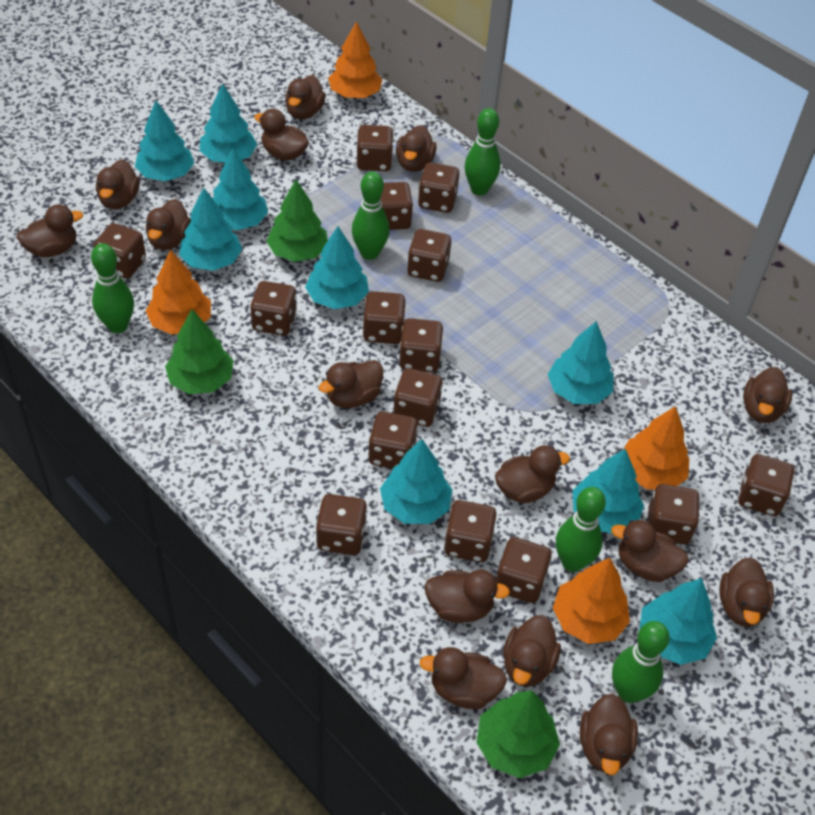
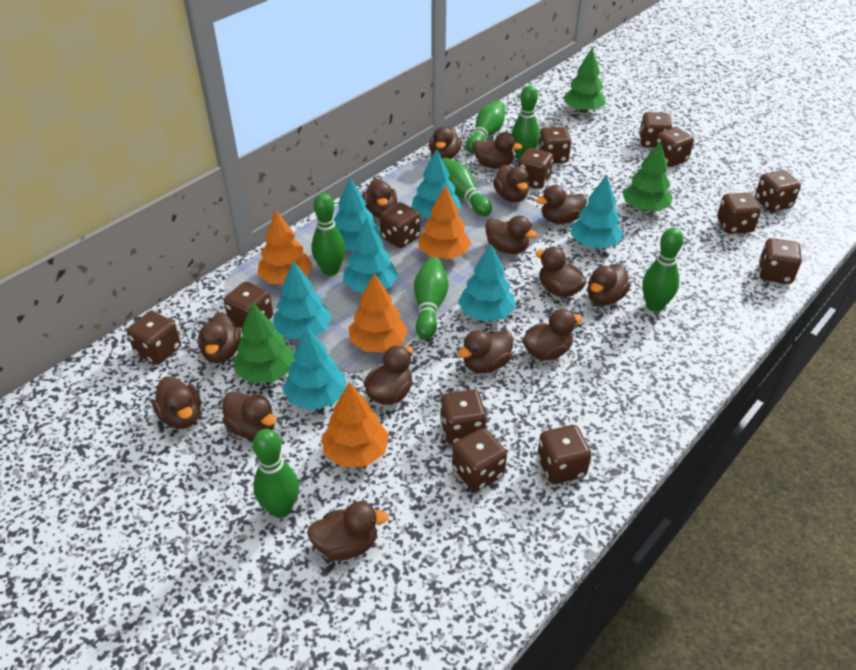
brown dice: [94,223,146,279] [250,281,297,336] [316,494,367,555] [356,125,394,171] [363,291,406,344] [368,411,418,469] [381,182,413,230] [393,368,443,427] [399,318,443,372] [407,229,451,282] [418,163,460,213] [444,500,497,562] [496,537,552,603] [648,484,700,545] [738,454,794,516] = 15 -> [127,311,181,365] [224,282,273,329] [380,202,421,248] [440,389,487,445] [452,428,507,491] [518,148,553,189] [537,425,591,484] [538,127,572,164] [639,112,672,148] [654,127,694,167] [717,193,761,234] [755,170,801,212] [759,238,802,284] = 13
green bowling pin: [91,243,134,333] [352,171,390,260] [465,108,501,195] [556,487,606,572] [612,621,670,703] = 5 -> [253,429,299,518] [312,193,345,276] [414,258,448,339] [442,158,492,216] [466,100,505,153] [512,85,540,160] [642,228,683,312] = 7
turquoise tree: [135,101,194,181] [179,188,242,271] [200,83,257,163] [213,149,268,230] [305,226,369,309] [380,439,453,524] [547,321,614,404] [573,448,644,534] [639,578,717,665] = 9 -> [273,261,332,339] [283,327,346,410] [334,178,381,250] [343,217,398,292] [411,148,462,218] [458,244,515,322] [571,175,623,248] = 7

